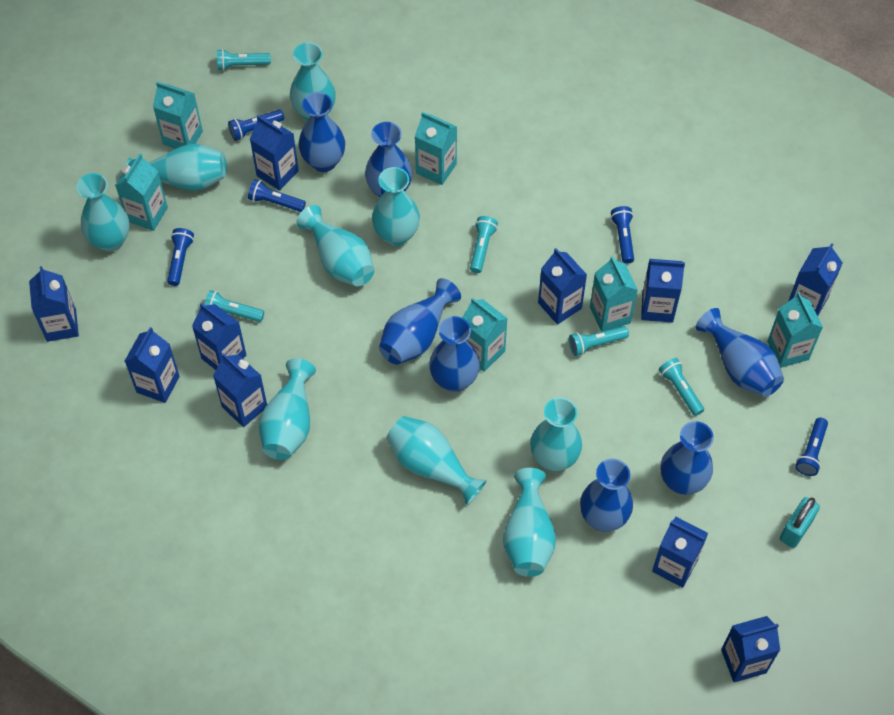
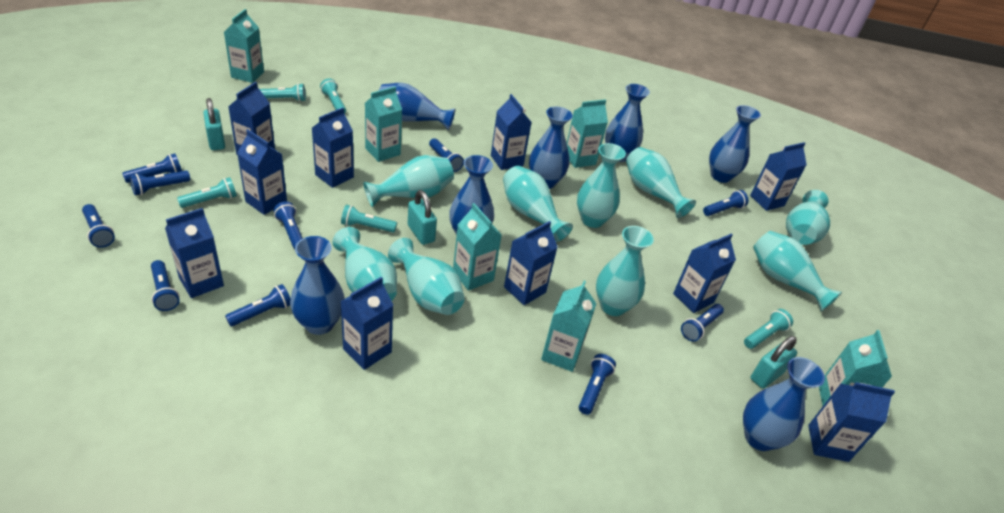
blue flashlight: [167,228,194,286] [228,110,284,141] [248,179,306,212] [611,206,634,264] [795,418,828,476] = 5 -> [82,204,115,248] [122,153,182,183] [129,170,190,195] [151,260,180,311] [225,284,291,326] [273,201,303,249] [429,138,464,172] [579,354,616,415] [681,304,724,342] [703,190,749,216] = 10
turquoise padlock: [780,497,820,548] = 1 -> [203,98,225,150] [408,190,437,245] [750,336,797,389] = 3

